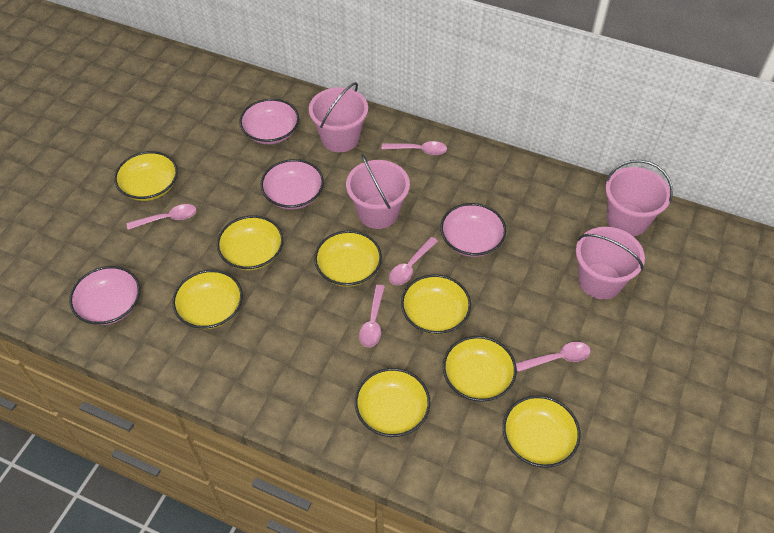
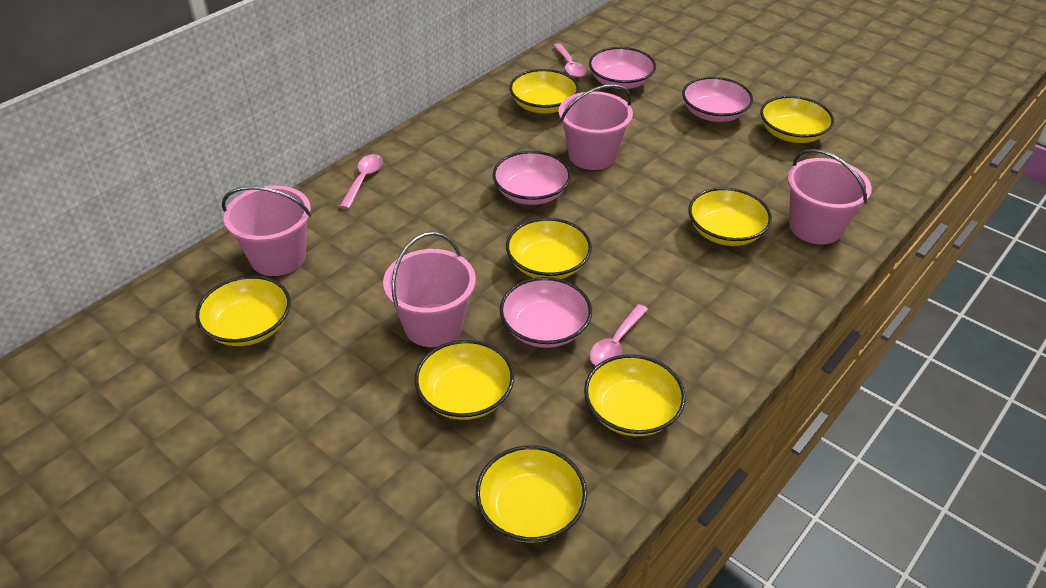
pink spoon: [127,204,196,230] [359,285,385,347] [382,141,447,155] [389,237,438,285] [516,342,591,372] = 5 -> [339,154,383,209] [553,43,586,78] [589,304,648,366] = 3

